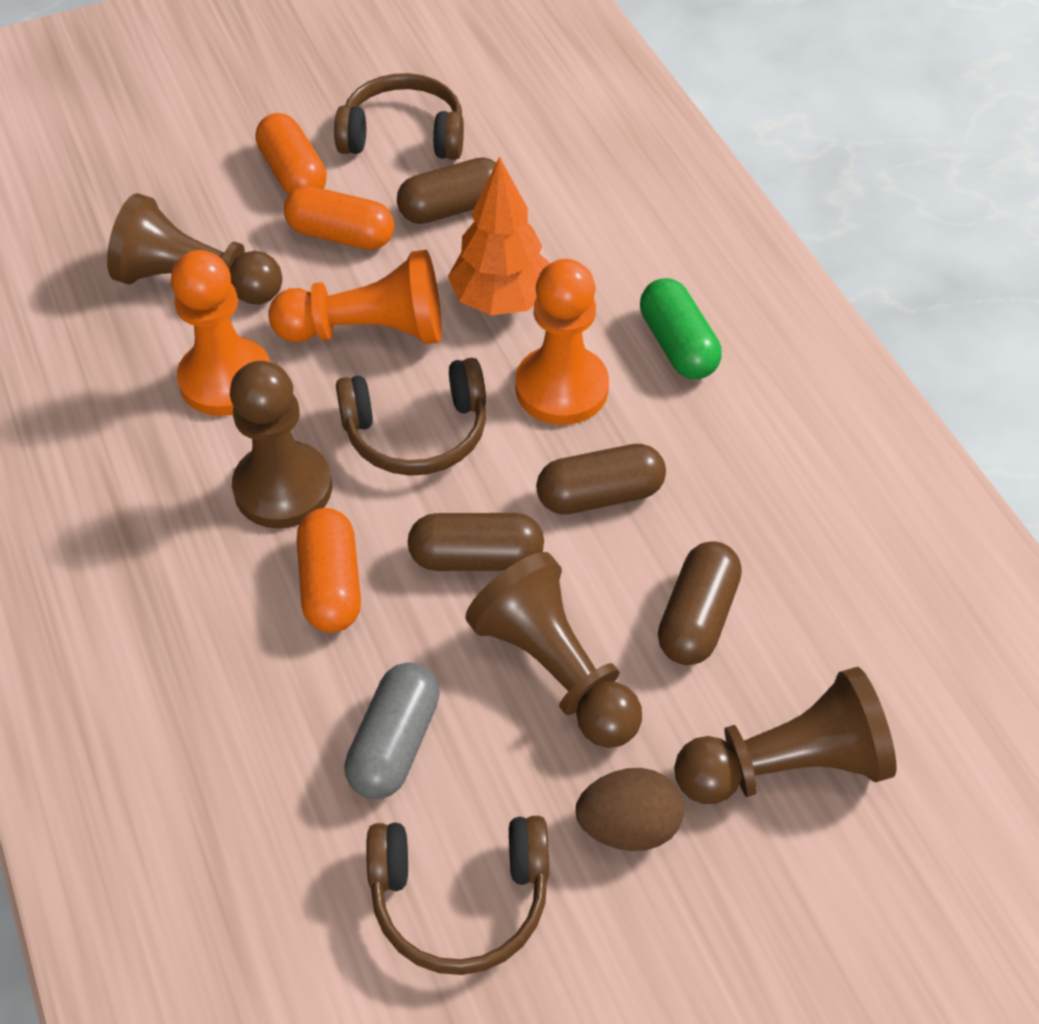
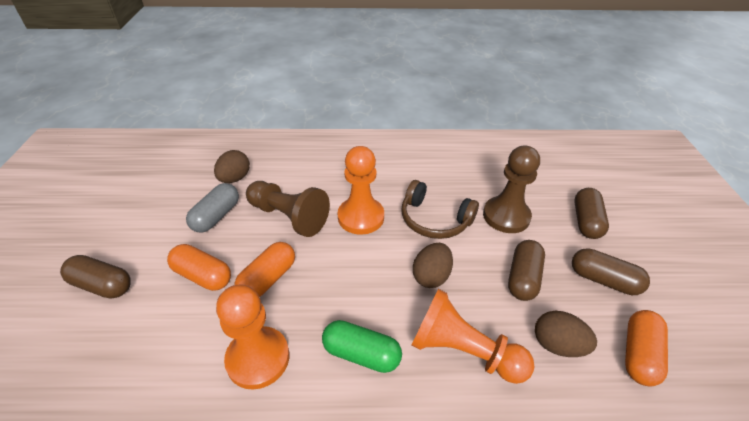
brown egg: [576,768,684,851] = 1 -> [214,150,250,183] [413,243,453,288] [535,311,597,357] = 3
brown headphones: [334,73,464,160] [336,358,486,476] [366,816,549,975] = 3 -> [401,180,479,239] = 1
brown pawn: [107,193,282,304] [230,361,332,529] [465,552,642,748] [674,667,897,804] = 4 -> [246,181,330,237] [483,146,540,233] = 2
orange tree: [448,156,551,315] = 1 -> none = 0

